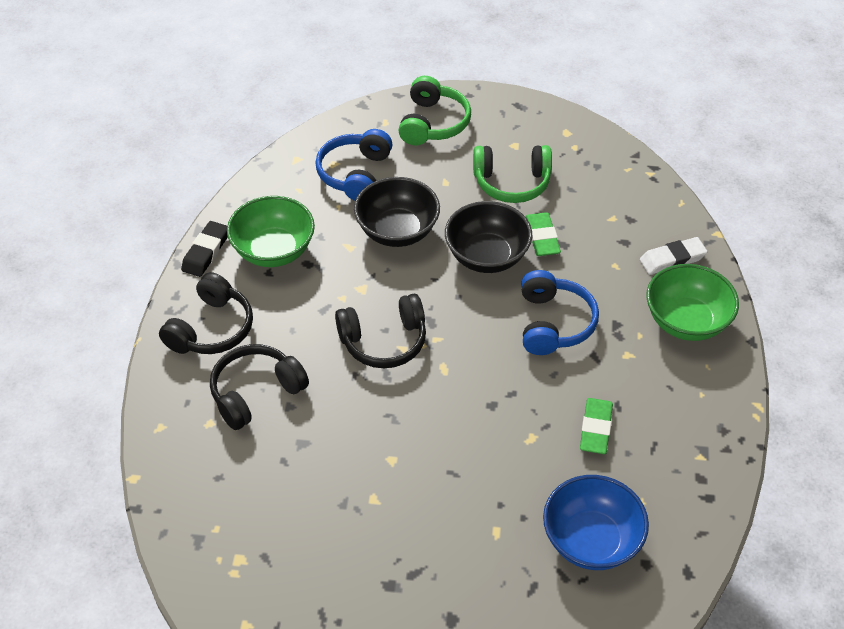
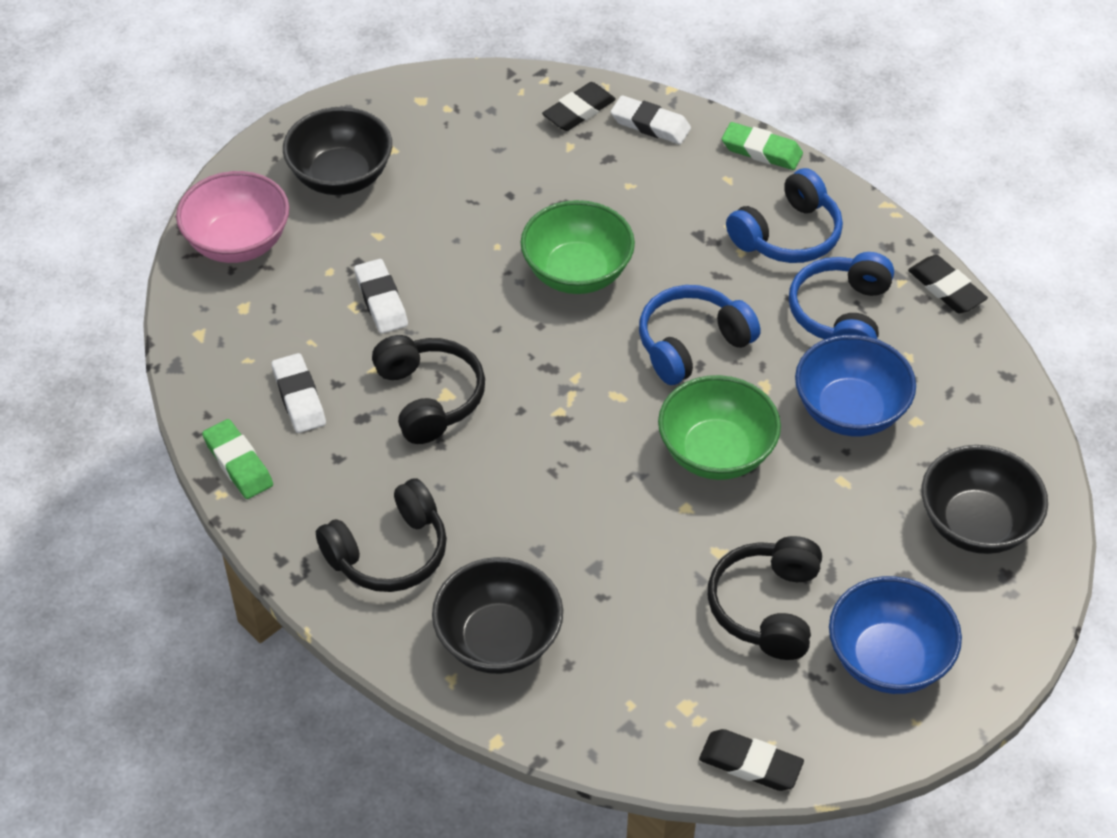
black bowl: [354,177,440,247] [445,201,532,273] = 2 -> [283,107,392,195] [432,557,563,674] [921,445,1048,554] = 3
black eraser: [181,221,227,277] = 1 -> [542,82,616,131] [699,729,804,791] [908,255,988,313] = 3
blue bowl: [543,475,649,570] = 1 -> [795,335,916,436] [829,576,962,694] = 2
blue headphones: [315,129,392,201] [521,270,599,355] = 2 -> [639,285,761,385] [726,168,843,263] [789,252,894,339] = 3
green headphones: [398,76,471,145] [473,145,552,203] = 2 -> none = 0
pink bowl: none = 0 -> [176,171,289,263] = 1
white eraser: [640,237,707,275] = 1 -> [272,353,326,433] [354,259,408,334] [611,95,691,144] = 3

